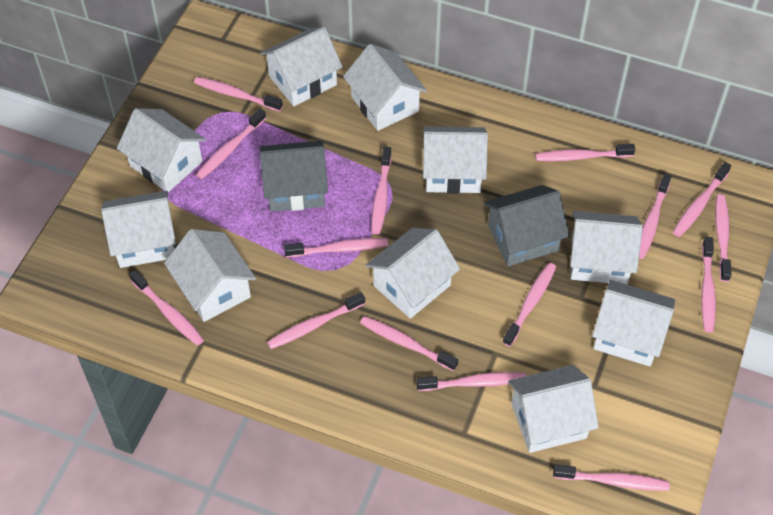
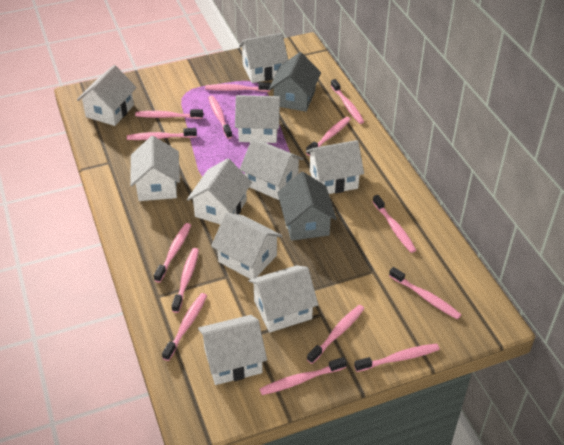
pink toothbrush: [129,270,204,346] [194,77,283,112] [196,109,266,180] [267,292,365,349] [284,238,388,258] [360,316,458,371] [372,147,392,235] [416,372,526,391] [502,263,556,347] [535,144,635,161] [553,465,670,491] [639,173,671,259] [673,162,731,237] [701,237,716,332] [715,194,731,282] = 15 -> [127,128,197,140] [135,109,203,119] [154,223,191,283] [162,293,207,361] [172,248,199,313] [205,82,271,92] [208,95,232,139] [260,357,347,395] [306,117,351,156] [307,305,364,364] [331,79,364,124] [354,344,440,372] [373,195,416,253] [389,267,461,320] = 14

